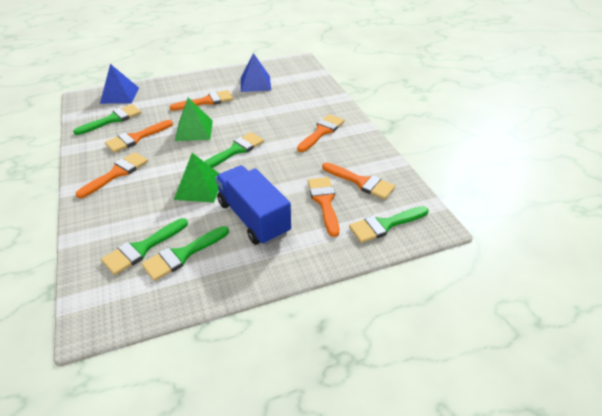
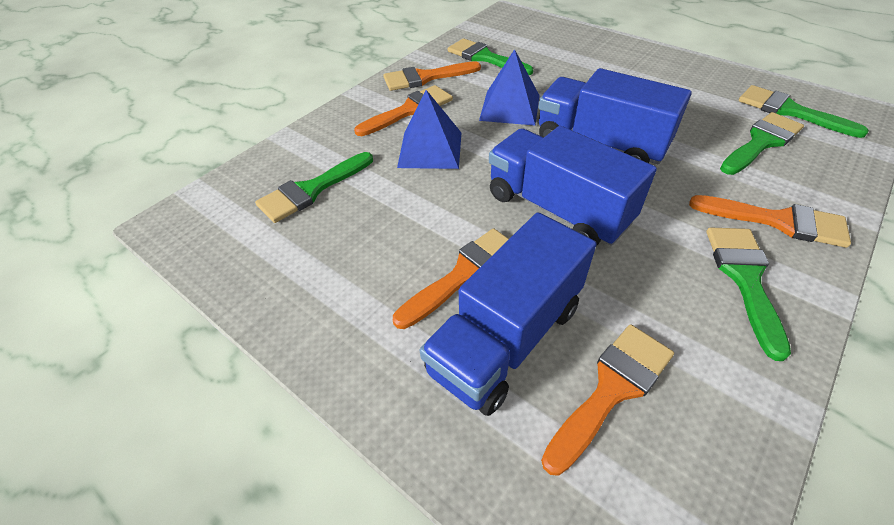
blue truck: [215,165,291,245] = 1 -> [420,212,597,416] [489,126,657,246] [538,68,692,164] = 3
green pyramid: [174,153,219,203] [175,98,213,141] = 2 -> none = 0
orange brush: [76,152,148,198] [105,120,173,153] [169,90,233,111] [297,114,344,152] [308,177,339,237] [322,162,395,200] = 6 -> [354,85,453,136] [383,61,481,91] [393,228,509,329] [541,324,674,476] [689,195,851,248] = 5

